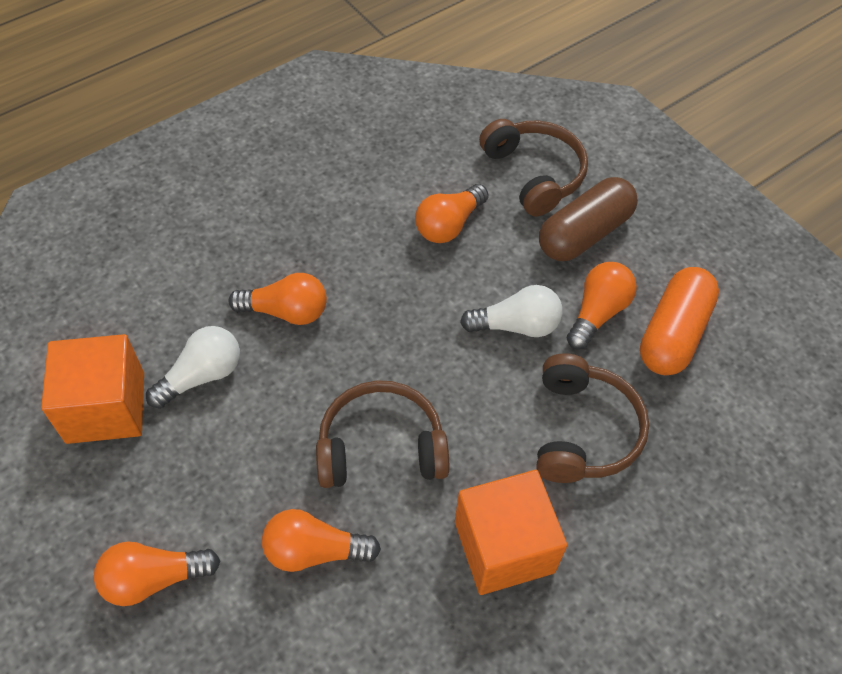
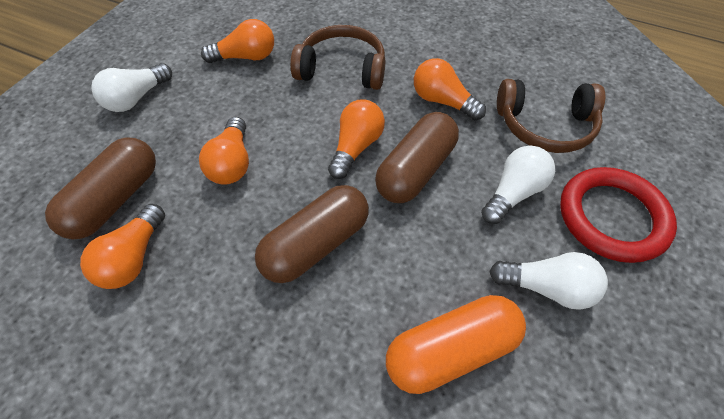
brown capsule: [539,177,638,261] = 1 -> [45,138,156,239] [255,185,369,283] [375,112,459,203] = 3
brown headphones: [316,380,449,488] [479,119,588,217] [536,353,649,483] = 3 -> [290,25,385,90] [497,79,605,153] = 2
orange cube: [41,334,144,444] [455,470,568,595] = 2 -> none = 0
red ring: none = 0 -> [560,167,677,263] = 1
white light bulb: [146,326,240,409] [460,285,563,337] = 2 -> [91,63,172,112] [481,146,555,224] [489,252,608,310] = 3

